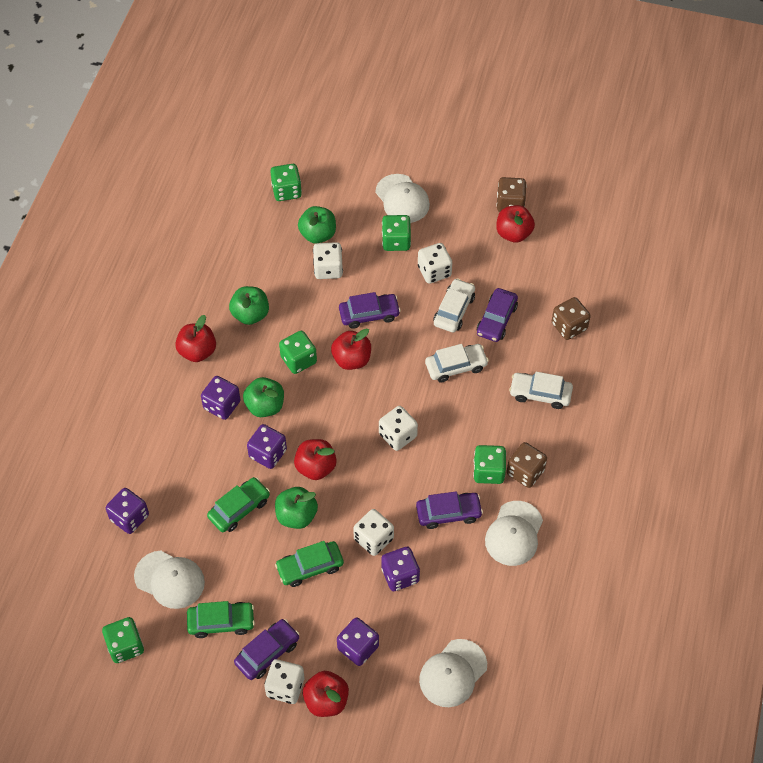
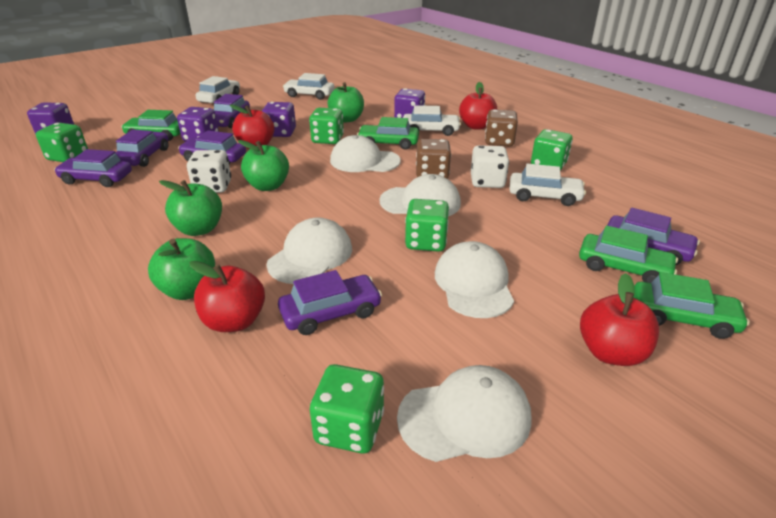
brown dice: [496,177,527,212] [507,442,547,488] [552,297,591,340] = 3 -> [416,139,451,179] [485,109,518,147] = 2
green car: [187,601,255,638] [207,477,270,532] [275,541,344,587] = 3 -> [121,110,181,141] [357,117,419,150] [579,225,678,283] [634,272,750,339] = 4
purple car: [234,619,299,680] [339,292,401,329] [416,491,483,529] [477,288,518,342] = 4 -> [54,149,132,187] [115,130,169,167] [178,131,246,164] [214,94,250,128] [278,270,382,335] [607,208,700,265] = 6
purple dice: [106,488,149,534] [201,376,240,420] [247,424,287,469] [337,617,379,666] [381,547,420,591] = 5 -> [27,102,74,134] [177,107,219,142] [262,102,296,137] [394,88,425,118] = 4
red apple: [175,315,216,362] [294,439,337,480] [303,671,349,717] [331,328,371,370] [496,205,535,243] = 5 -> [189,261,265,332] [230,104,274,149] [459,82,497,130] [580,273,659,366] = 4
white cap: [134,551,205,609] [376,174,430,223] [419,639,487,707] [485,501,543,566] = 4 -> [266,217,352,284] [330,135,401,172] [379,174,461,216] [397,365,532,462] [435,241,514,318] = 5
white car: [425,344,489,383] [434,278,475,332] [509,372,573,409] = 3 -> [195,76,240,103] [283,73,334,100] [403,105,461,136] [509,164,586,206] = 4
white dice: [264,659,304,704] [313,242,343,279] [353,509,394,556] [379,406,418,451] [418,243,452,283] = 5 -> [187,150,231,193] [471,145,509,188] = 2

